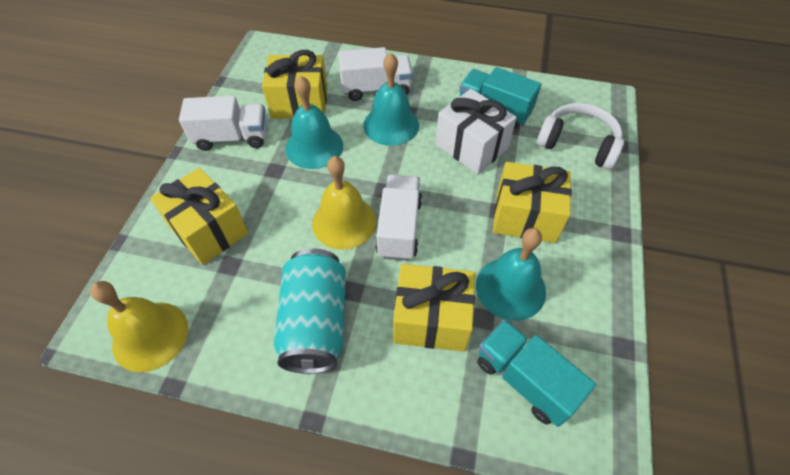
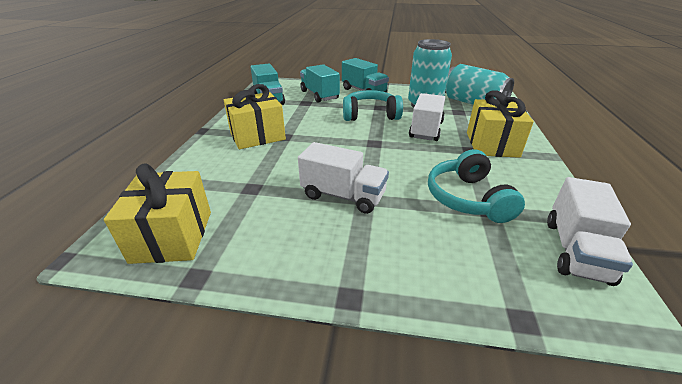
turquoise bell: [285,75,343,169] [363,53,419,146] [476,228,546,321] = 3 -> none = 0
turquoise can: [274,248,346,374] = 1 -> [408,39,452,108] [445,64,514,105] = 2
turquoise headphones: none = 0 -> [343,90,403,121] [428,149,525,223] = 2
turquoise truck: [459,67,541,128] [477,320,596,427] = 2 -> [250,64,285,105] [300,64,340,103] [342,58,389,92] = 3
white gift: [436,89,517,174] = 1 -> none = 0
white headphones: [537,103,624,170] = 1 -> none = 0
yellow bell: [90,281,188,372] [312,156,376,250] = 2 -> none = 0
yellow gift: [150,168,248,265] [262,50,328,119] [393,264,475,352] [493,162,572,243] = 4 -> [104,163,211,264] [224,84,286,149] [467,90,534,158] = 3

